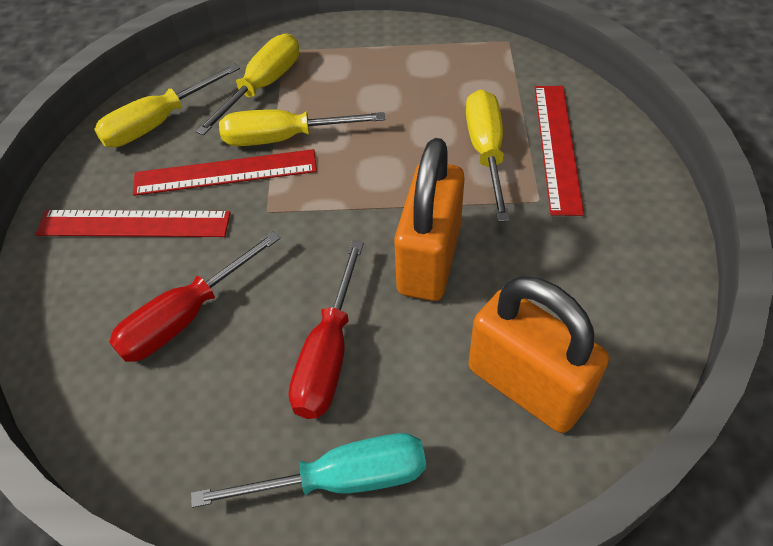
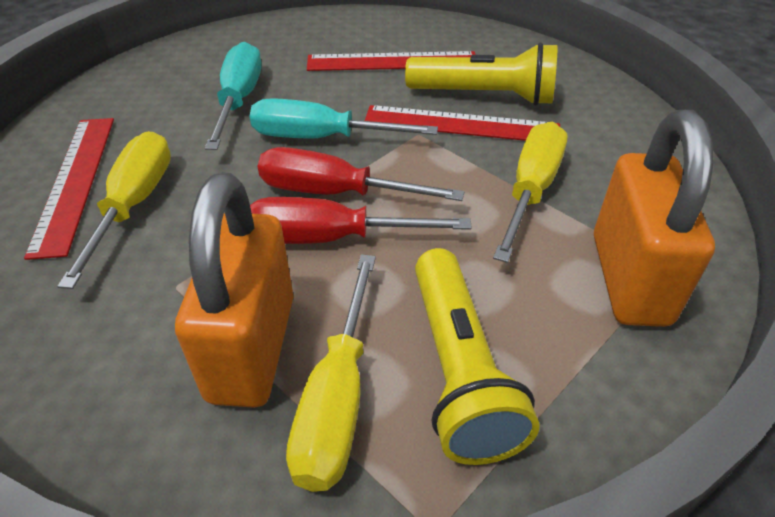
turquoise screwdriver: [191,433,426,508] = 1 -> [205,42,262,150] [250,98,438,138] = 2
yellow flashlight: none = 0 -> [405,42,557,106] [415,248,540,465] = 2
yellow screwdriver: [94,63,240,147] [195,34,299,136] [219,109,385,146] [466,89,510,222] = 4 -> [57,131,171,289] [286,254,376,492] [493,122,567,263] = 3

